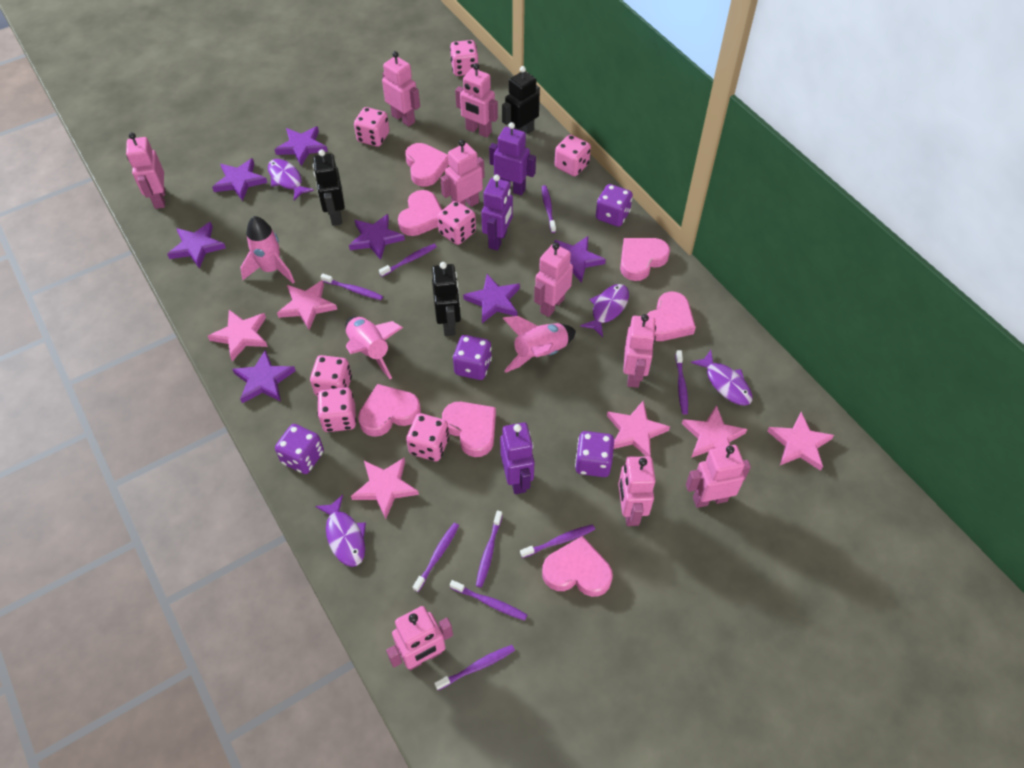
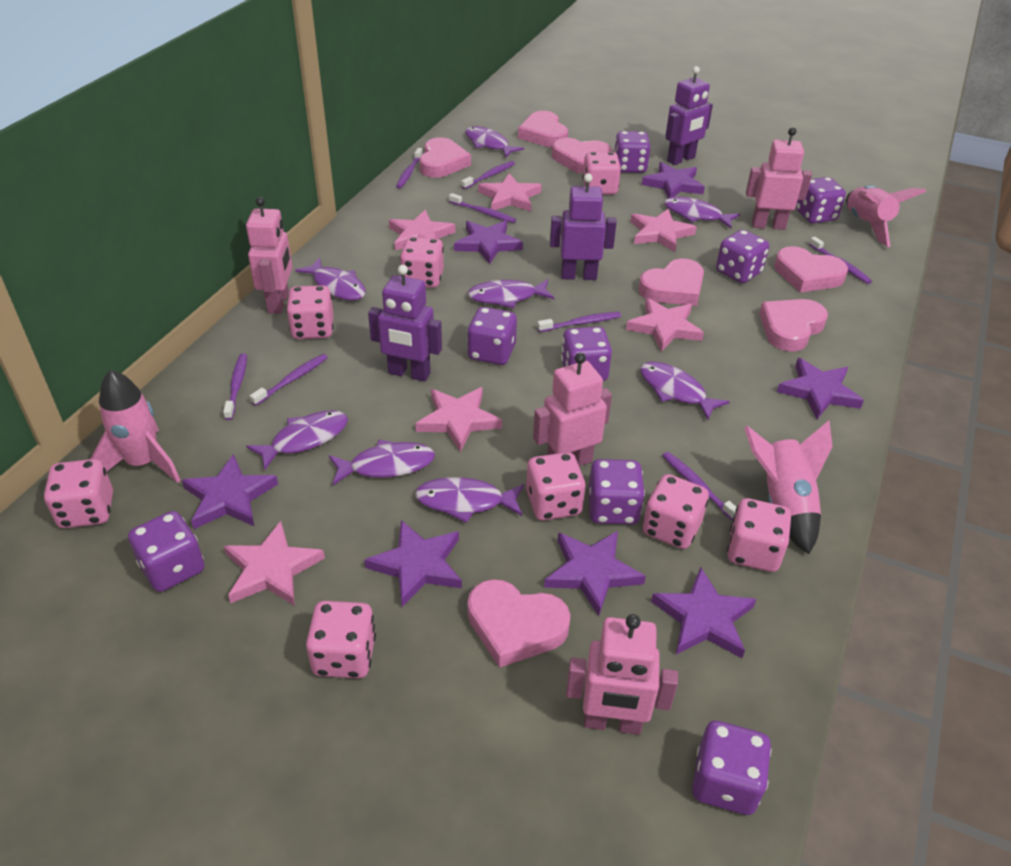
black robot: [313,149,345,226] [432,262,461,336] [502,66,540,134] = 3 -> none = 0
pink dice: [310,355,352,396] [317,387,356,432] [354,107,389,147] [406,413,449,461] [437,201,476,245] [450,40,479,76] [555,134,591,176] = 7 -> [44,459,113,528] [286,285,334,339] [306,601,376,678] [400,237,444,288] [526,452,586,521] [582,152,621,195] [643,474,709,549] [727,498,791,572] = 8
pink robot: [126,133,165,209] [382,51,420,126] [386,606,453,670] [440,140,485,207] [455,63,498,138] [534,242,573,317] [618,456,656,526] [623,314,656,388] [686,445,751,508] = 9 -> [246,197,293,314] [533,353,612,466] [566,614,678,735] [746,127,812,230] = 4
purple dice: [275,424,324,474] [453,335,492,380] [575,431,614,477] [596,184,633,227] = 4 -> [128,511,204,592] [467,307,517,365] [561,327,612,381] [588,459,645,525] [614,131,651,173] [692,721,771,815] [716,230,769,283] [796,177,846,224] = 8
purple fish: [268,159,314,201] [315,495,366,567] [580,284,629,337] [691,350,753,406] = 4 -> [246,410,348,470] [295,258,366,300] [329,439,435,485] [415,477,524,523] [465,126,524,157] [468,279,554,308] [640,362,730,420] [664,197,740,228] = 8
purple toothbrush: [320,274,383,300] [379,244,437,277] [413,523,459,592] [434,645,515,690] [450,580,527,621] [476,510,503,587] [520,524,595,558] [542,185,556,233] [676,350,688,415] = 9 -> [223,353,247,420] [250,354,328,406] [396,148,423,189] [449,193,516,223] [461,161,515,189] [537,312,621,332] [662,452,736,521] [809,237,872,284] = 8

